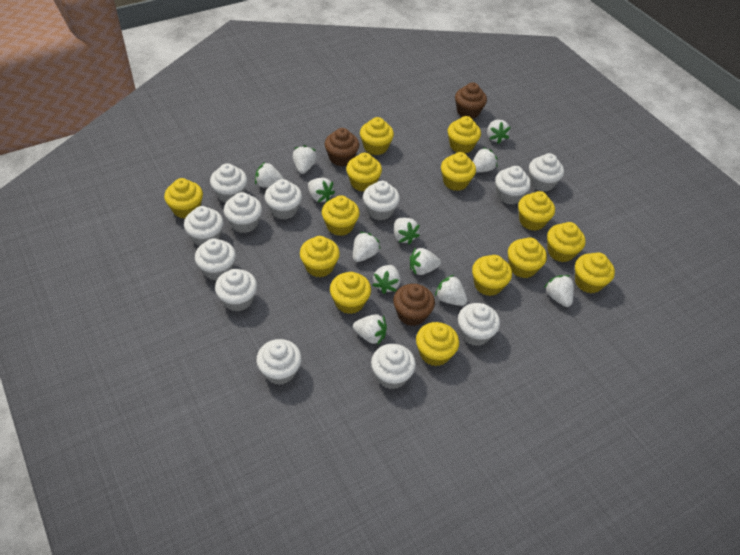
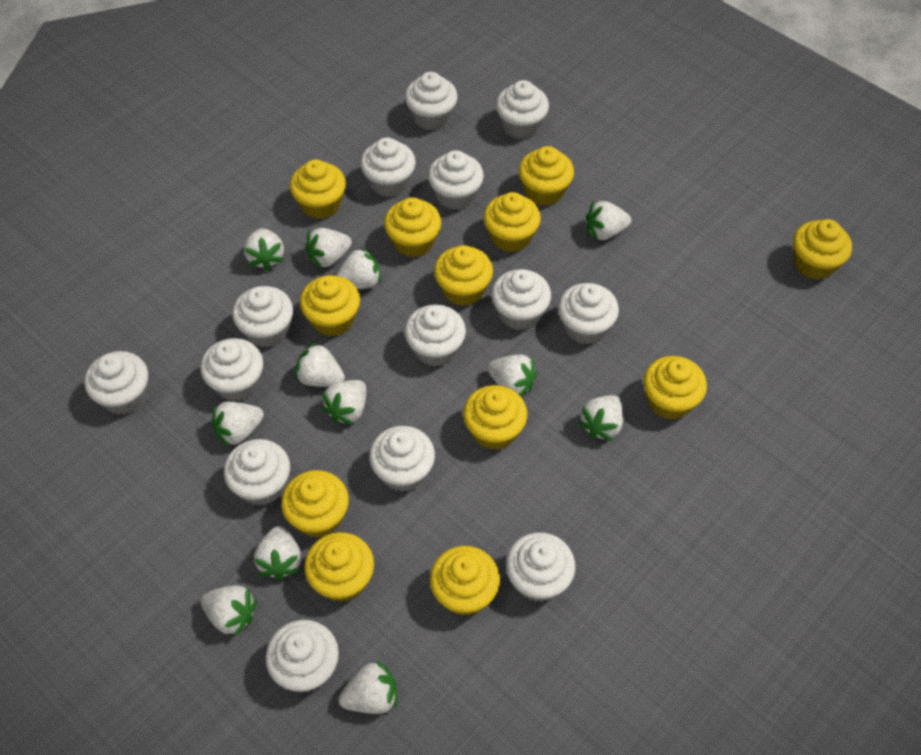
brown cupcake: [325,128,359,166] [393,284,435,326] [455,83,487,119] = 3 -> none = 0
white cupcake: [184,206,224,246] [195,238,236,280] [210,163,247,202] [215,269,257,311] [224,192,262,233] [256,339,302,385] [264,179,302,220] [363,181,400,220] [371,344,416,389] [458,303,500,346] [495,166,531,204] [529,153,564,192] = 12 -> [84,351,148,415] [200,338,263,401] [224,439,290,506] [232,286,293,347] [265,620,339,692] [360,138,416,197] [369,426,435,492] [405,72,458,130] [405,305,466,367] [428,150,484,210] [491,269,551,330] [496,80,549,139] [506,532,576,602] [558,283,619,344] = 14
yellow cupcake: [164,178,203,219] [300,236,340,277] [322,195,360,236] [330,272,371,314] [346,153,382,192] [360,117,394,155] [416,322,459,366] [441,152,476,191] [448,116,481,154] [472,255,512,296] [508,237,547,278] [518,191,555,231] [547,222,586,262] [575,253,615,293] = 14 -> [281,470,349,538] [290,159,346,219] [300,275,360,336] [304,532,374,602] [384,197,441,257] [430,546,500,616] [434,245,493,306] [463,385,527,450] [483,192,541,252] [519,146,574,206] [643,356,707,420] [793,219,852,280] = 12

